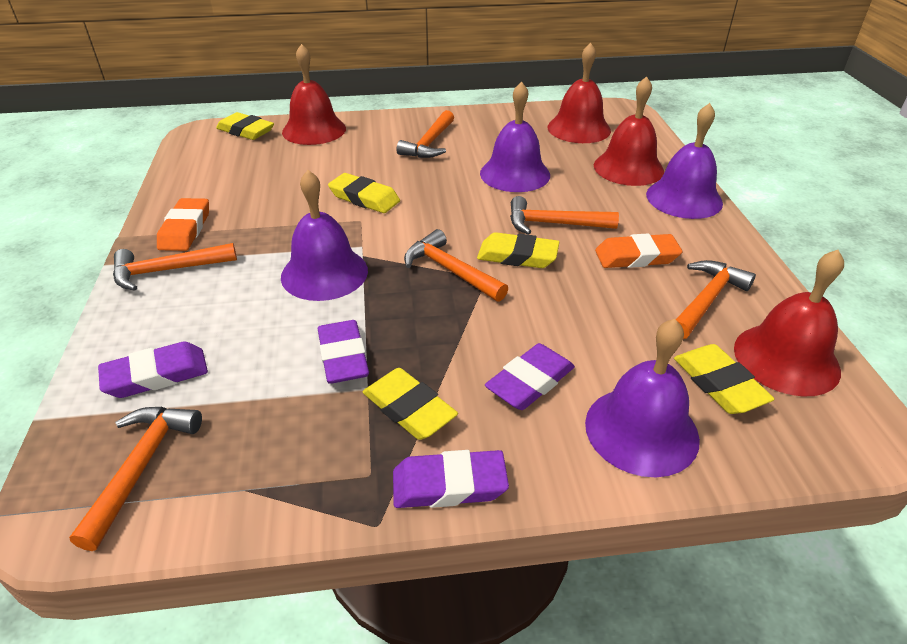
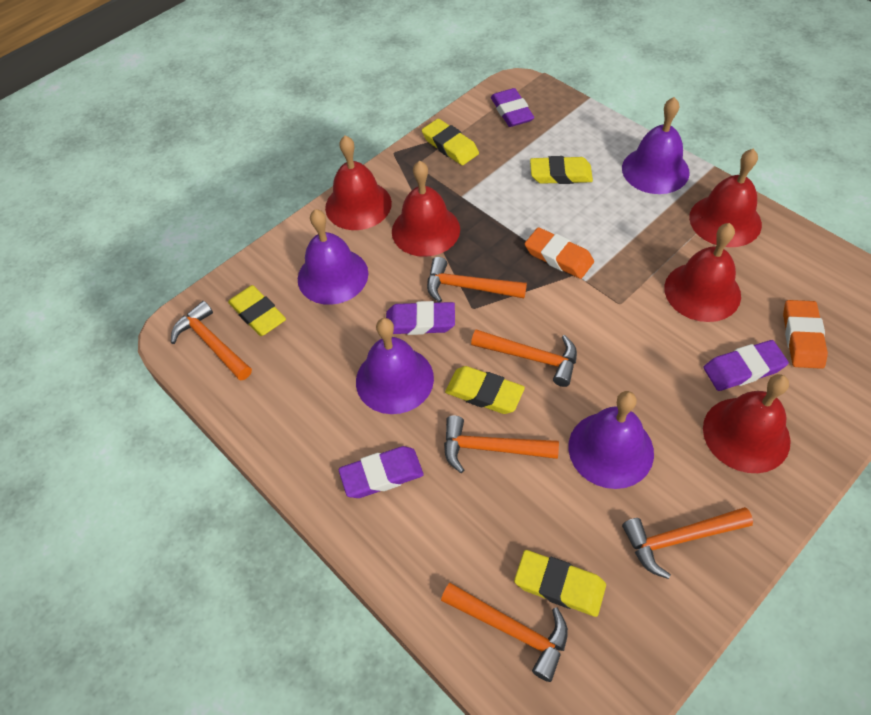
red bell: [282,44,346,145] [548,43,611,143] [594,76,664,186] [734,250,844,396] = 4 -> [325,135,392,230] [392,161,460,257] [664,223,741,322] [689,149,762,247] [703,374,791,473] = 5

